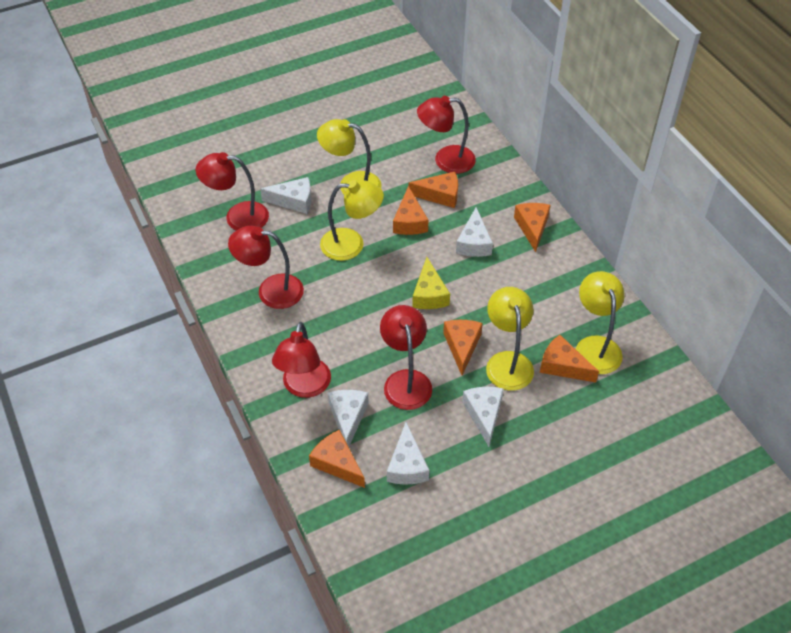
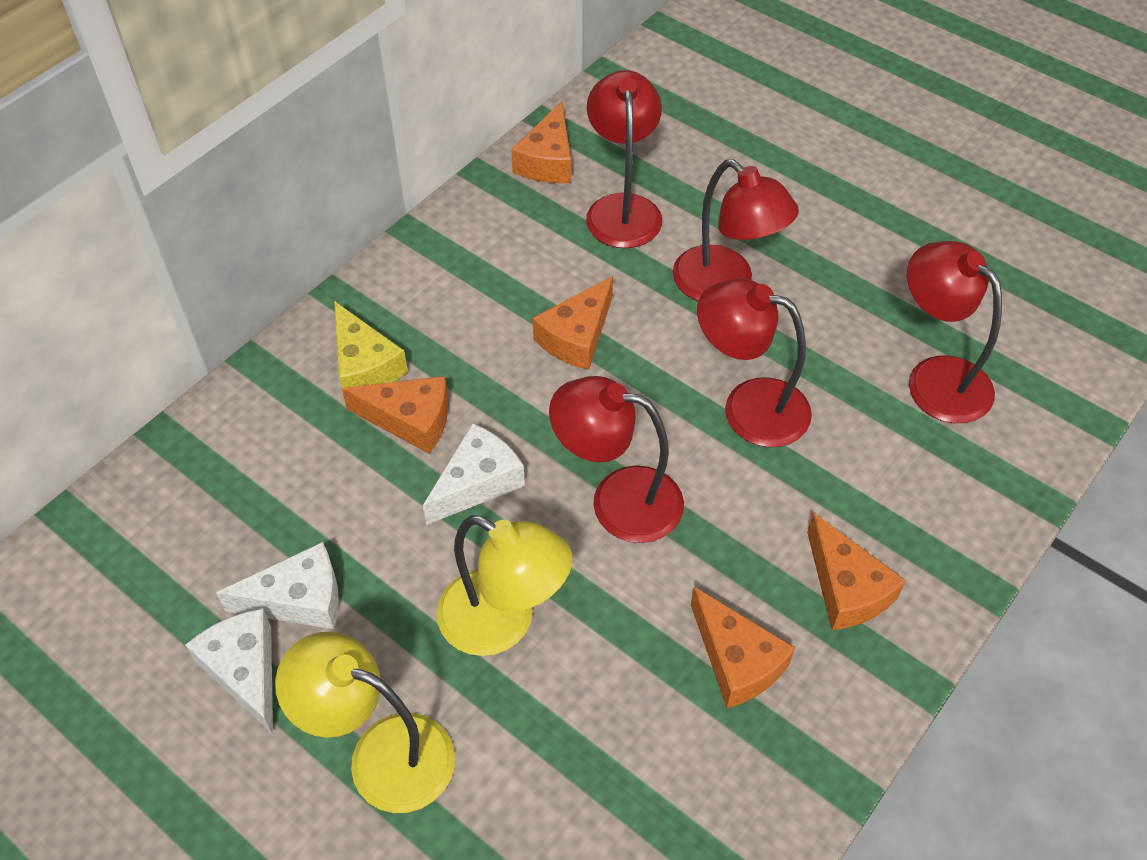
orange cheese: [309,430,365,488] [393,186,429,235] [408,172,458,208] [443,320,483,375] [514,203,551,252] [540,335,599,383] = 6 -> [342,376,448,454] [511,101,571,183] [533,276,613,370] [691,587,795,708] [807,513,906,630] = 5
white cheese: [260,177,311,214] [328,390,369,447] [387,422,429,484] [456,207,493,257] [462,387,504,447] = 5 -> [185,608,273,734] [216,542,339,629] [423,423,525,525] = 3
yellow lamp: [317,119,381,194] [320,180,384,261] [486,287,534,391] [576,271,625,374] = 4 -> [275,632,455,813] [436,515,572,656] = 2

